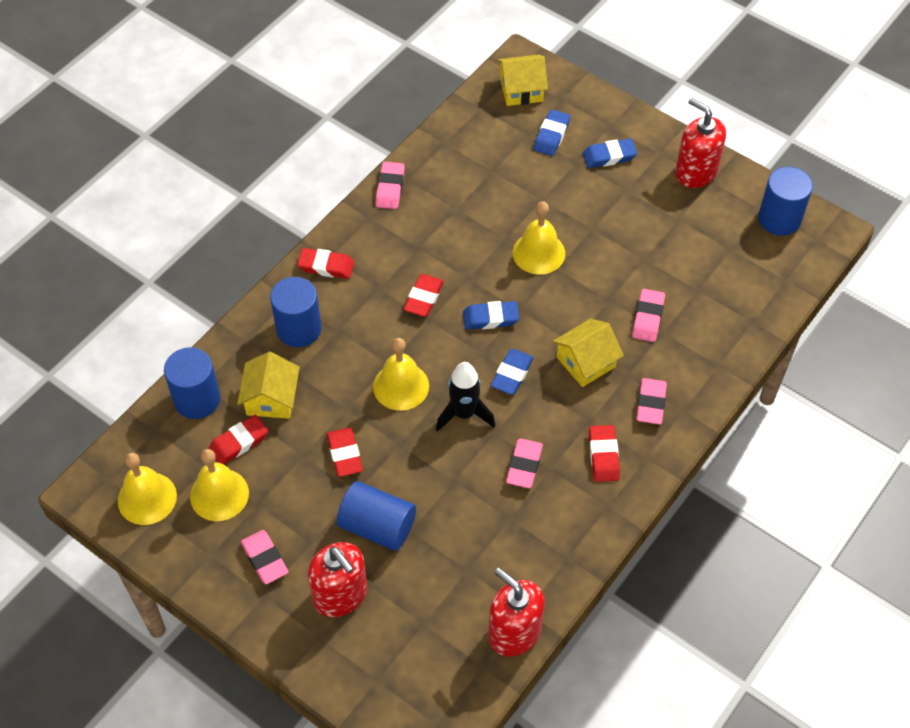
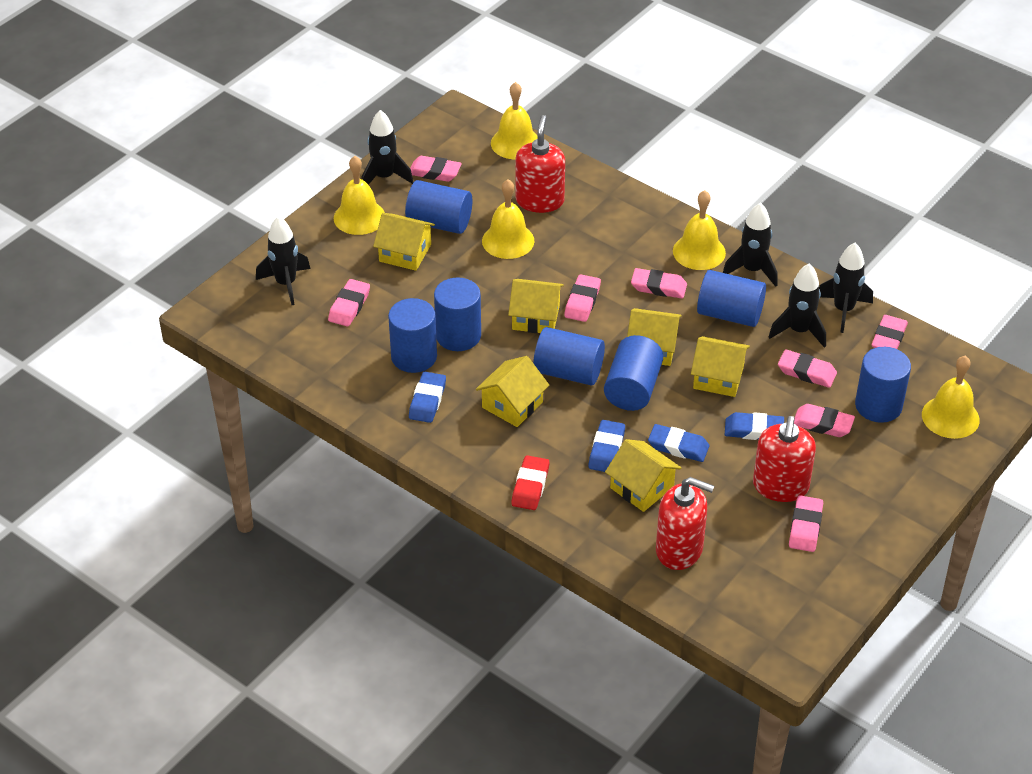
black rocket: [436,362,495,432] = 1 -> [256,216,310,305] [361,110,413,185] [723,203,777,287] [769,263,826,348] [819,243,873,333] = 5
blue cylinder: [164,347,220,419] [270,277,322,347] [337,481,416,551] [758,167,813,236] = 4 -> [388,298,437,373] [405,180,472,234] [434,277,481,351] [533,327,605,386] [604,335,663,411] [697,270,766,327] [855,347,911,423] = 7
pink eraser: [241,530,288,584] [376,162,405,209] [506,438,543,488] [632,289,665,342] [637,378,667,424] = 5 -> [328,279,370,327] [410,156,462,182] [564,274,601,322] [631,268,687,298] [778,350,837,388] [789,495,823,552] [794,404,855,437] [871,315,908,349] = 8
red eraser: [209,415,268,464] [297,248,354,279] [327,428,363,477] [404,274,444,317] [589,425,620,482] = 5 -> [511,455,549,510] = 1
yellow bell: [118,453,177,525] [190,449,249,521] [373,338,429,411] [513,201,565,275] = 4 -> [334,156,385,235] [482,179,534,259] [491,82,537,159] [673,190,726,270] [922,356,980,439] = 5
yellow house: [237,352,300,419] [497,55,548,106] [552,319,624,387] = 3 -> [373,213,435,271] [476,356,549,427] [508,279,564,333] [605,439,681,512] [627,308,682,366] [691,336,750,397] = 6

